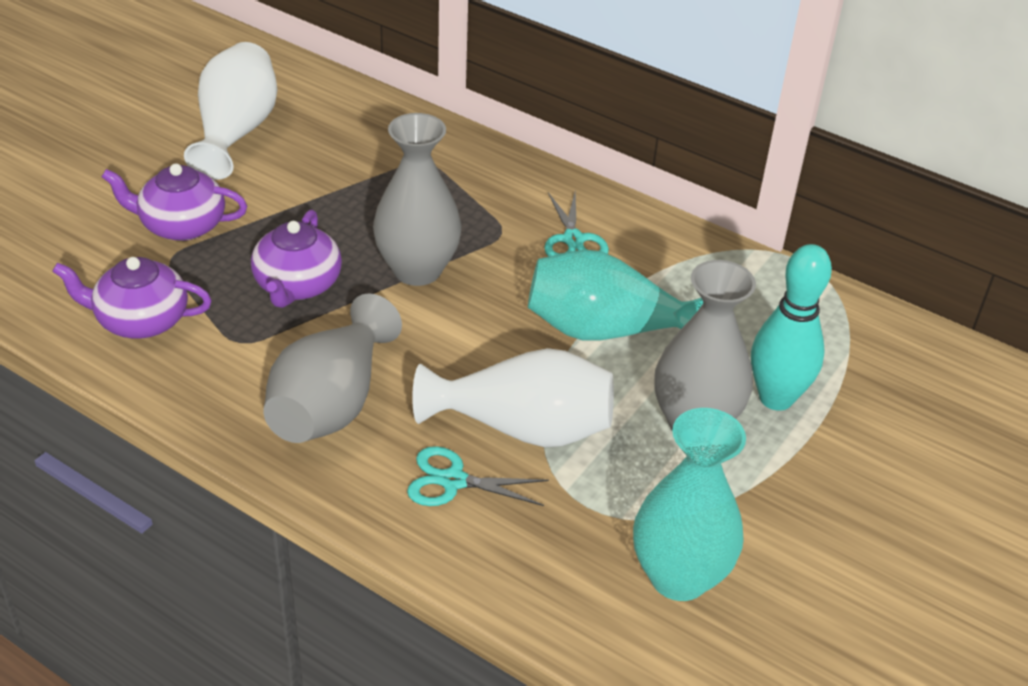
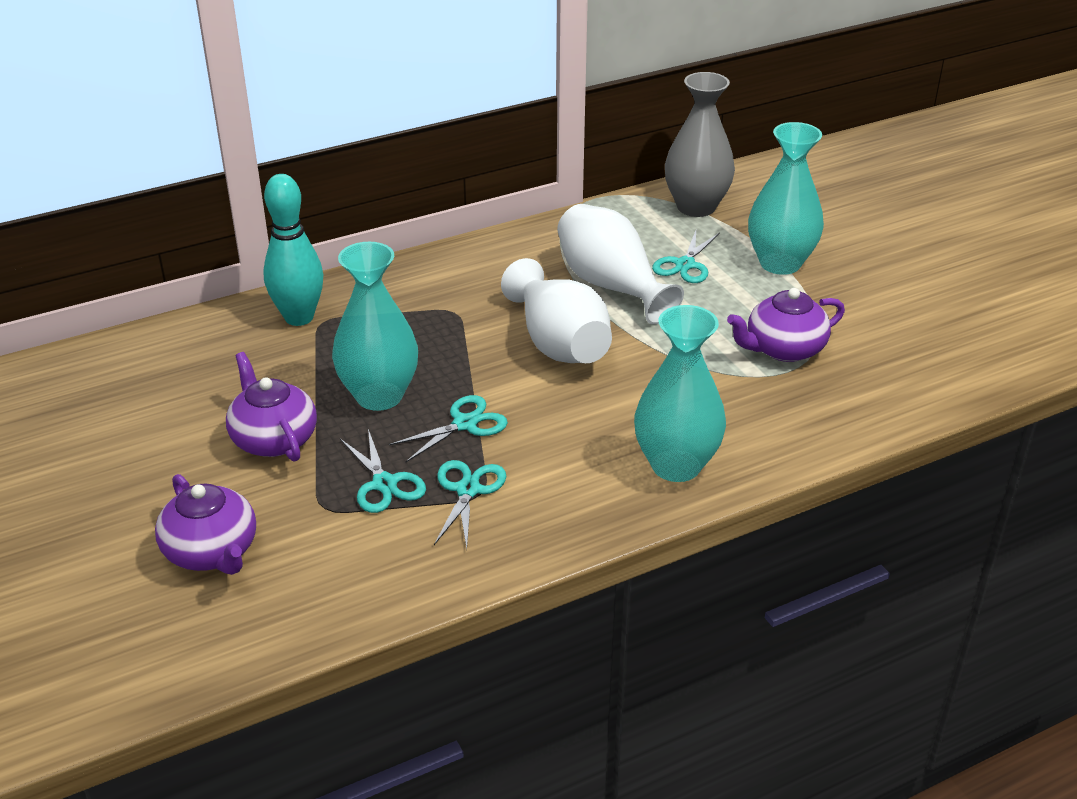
grey vase: [263,293,402,443] [373,113,462,286] [654,260,756,430] = 3 -> [665,72,735,217] = 1
turquoise scissors: [407,446,549,506] [544,192,609,257] = 2 -> [340,429,426,513] [389,395,508,462] [434,460,506,548] [652,231,720,283] = 4
turquoise vase: [528,250,703,340] [633,408,746,601] = 2 -> [332,242,418,411] [634,305,726,482] [748,122,824,275] = 3

